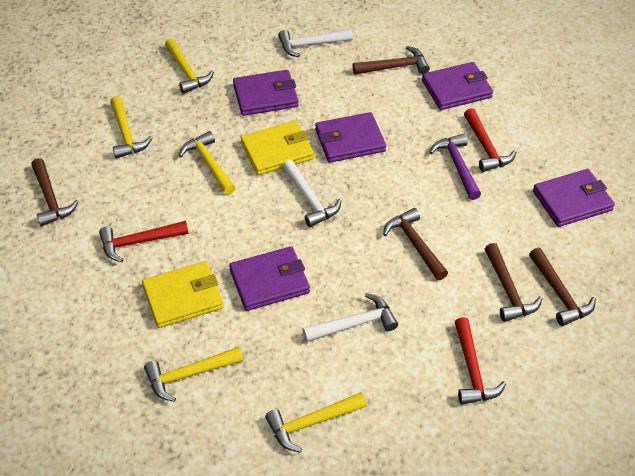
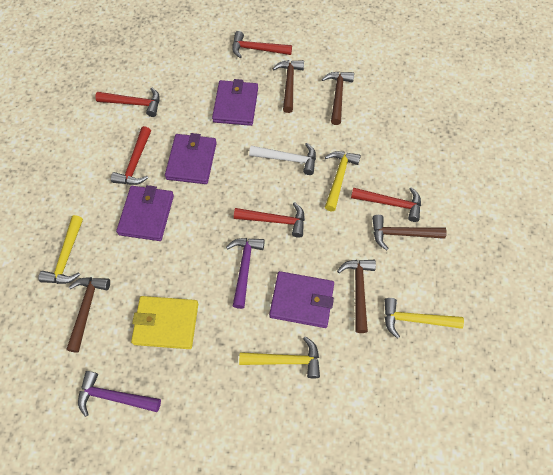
purple hammer: [429,134,481,200] = 1 -> [78,371,161,417] [226,238,265,309] = 2
purple wallet: [229,246,310,311] [233,70,299,116] [315,112,386,163] [422,62,493,110] [533,169,615,227] = 5 -> [116,185,174,241] [165,133,217,184] [212,79,258,126] [269,271,334,328] = 4
red hammer: [99,221,189,262] [455,317,506,405] [464,108,516,172] = 3 -> [96,88,160,117] [111,126,151,185] [232,31,292,58] [234,202,305,238] [351,187,421,222] = 5
white hammer: [278,29,353,58] [282,160,341,227] [303,293,398,342] = 3 -> [249,143,316,175] = 1
yellow hammer: [110,96,152,159] [144,347,243,402] [165,38,214,94] [179,131,236,195] [265,392,367,453] = 5 -> [38,215,83,284] [239,336,320,379] [325,151,361,211] [384,298,464,339] = 4
yellow wallet: [142,261,224,328] [240,121,314,175] = 2 -> [131,296,198,349] = 1

